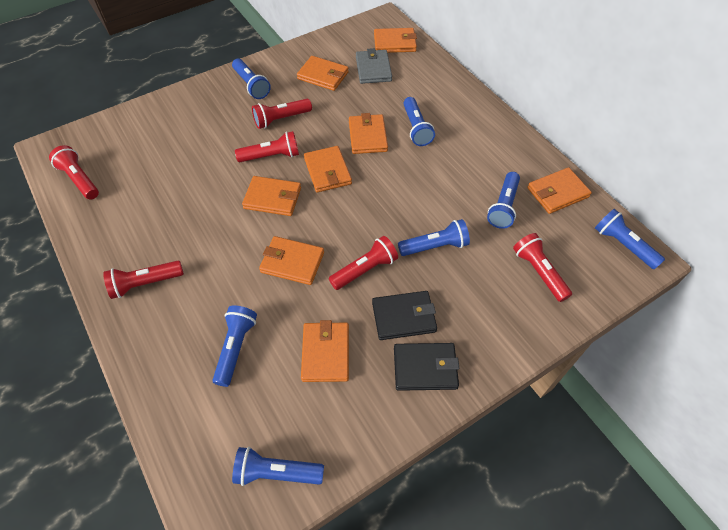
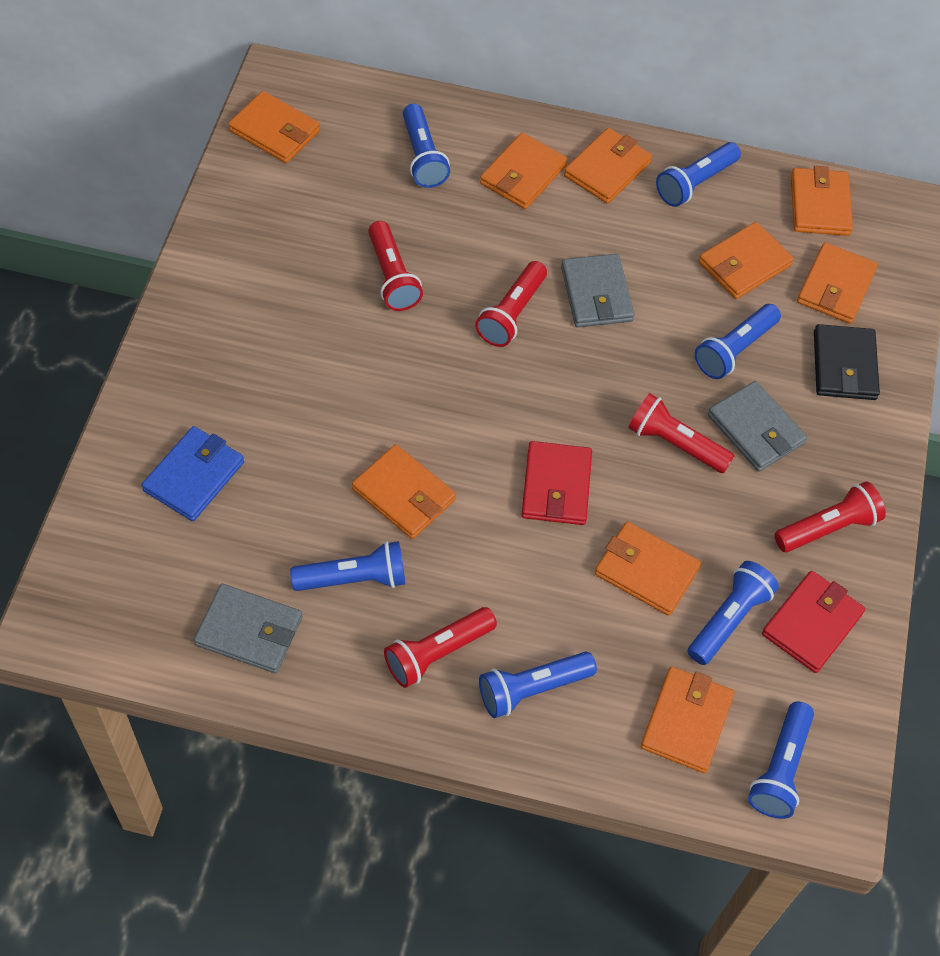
black wallet: [372,291,437,340] [394,343,459,391] = 2 -> [814,324,880,400] = 1
blue wallet: none = 0 -> [142,426,244,521] = 1
grey wallet: [356,48,392,84] = 1 -> [194,584,303,673] [561,254,634,327] [708,381,807,472] = 3
orange wallet: [242,176,301,216] [259,236,324,285] [297,56,349,91] [301,320,349,382] [304,146,352,192] [349,113,388,154] [374,28,417,53] [527,167,592,214] = 8 -> [228,91,320,163] [352,444,456,539] [480,133,567,209] [564,128,652,204] [595,522,701,616] [641,667,734,773] [699,222,794,299] [791,166,853,236] [797,243,878,324] = 9
red flashlight: [49,145,99,200] [103,261,184,299] [235,131,299,162] [252,99,312,129] [329,236,398,290] [513,233,572,302] = 6 -> [368,221,423,311] [384,607,497,688] [475,261,547,347] [628,393,734,473] [774,481,886,552] = 5
red wallet: none = 0 -> [521,441,592,525] [762,571,865,673] = 2

